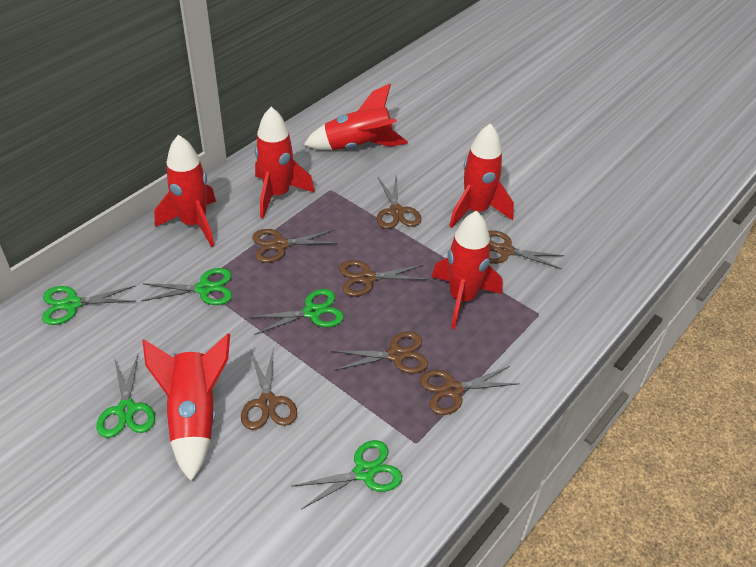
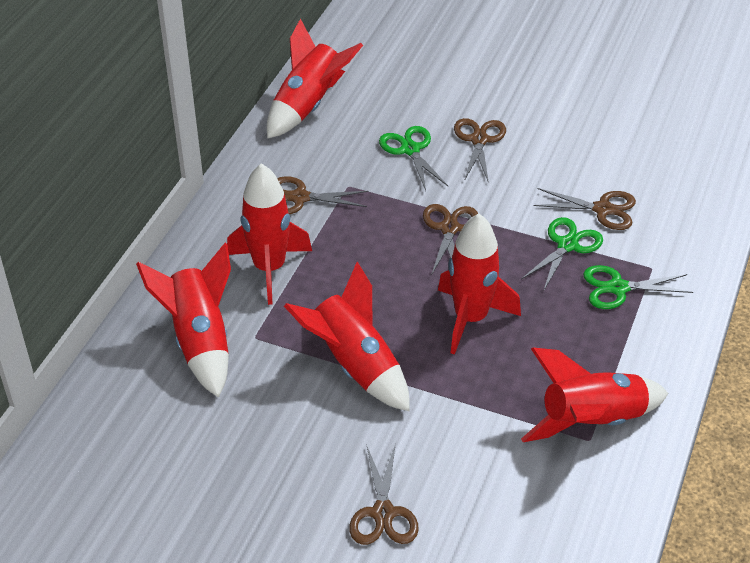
brown scissors: [241,347,297,430] [252,229,337,263] [331,331,428,374] [339,260,428,297] [376,176,421,229] [420,366,520,415] [488,230,564,269] = 7 -> [277,176,368,214] [349,443,419,545] [423,204,478,274] [454,118,506,183] [533,188,636,230] = 5
green scissors: [42,286,136,325] [97,354,155,438] [142,268,232,305] [249,289,344,335] [293,440,402,509] = 5 -> [379,126,448,191] [521,217,603,290] [583,265,693,309] = 3

